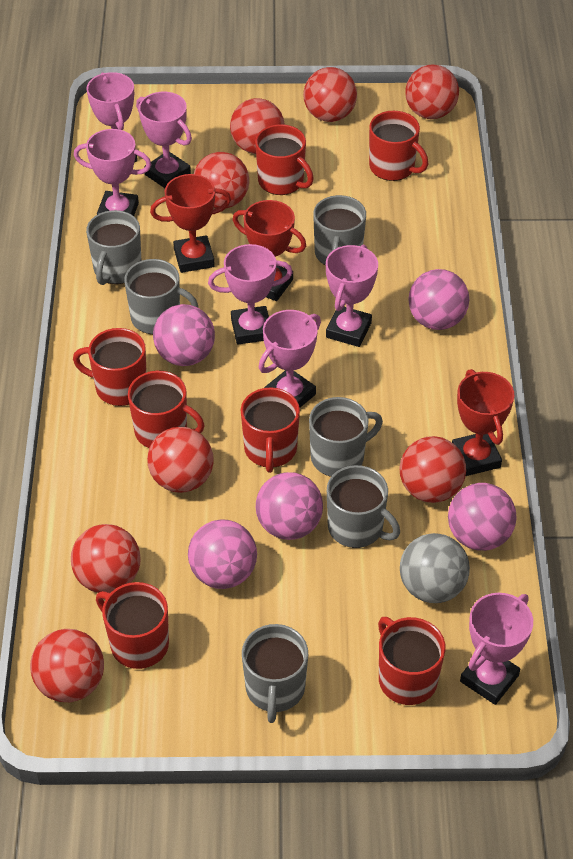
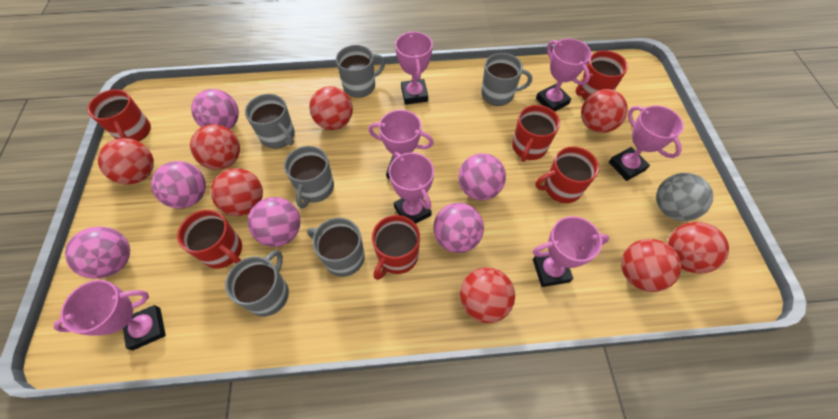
pink ball: [153,304,215,366] [188,519,257,589] [256,472,323,540] [408,269,469,330] [448,483,516,551] = 5 -> [65,227,130,279] [151,161,206,208] [191,89,239,129] [248,197,301,247] [433,203,484,253] [458,153,506,200] = 6
red mug: [73,328,147,406] [96,582,169,669] [128,371,205,448] [241,387,300,473] [255,124,314,195] [369,111,428,181] [378,617,446,705] = 7 -> [87,89,151,141] [177,210,242,269] [372,215,420,280] [512,105,560,162] [535,146,599,203] [576,50,628,100] = 6
red trophy: [150,174,231,273] [233,200,306,301] [452,369,514,476] = 3 -> none = 0

